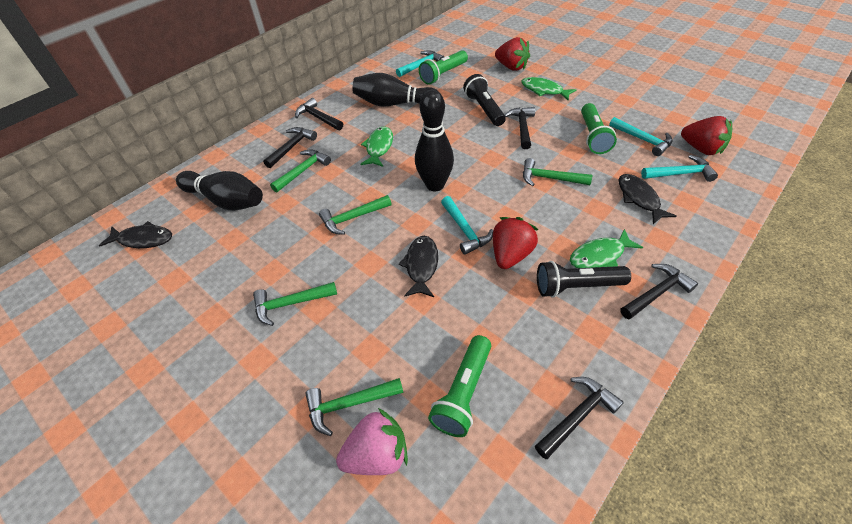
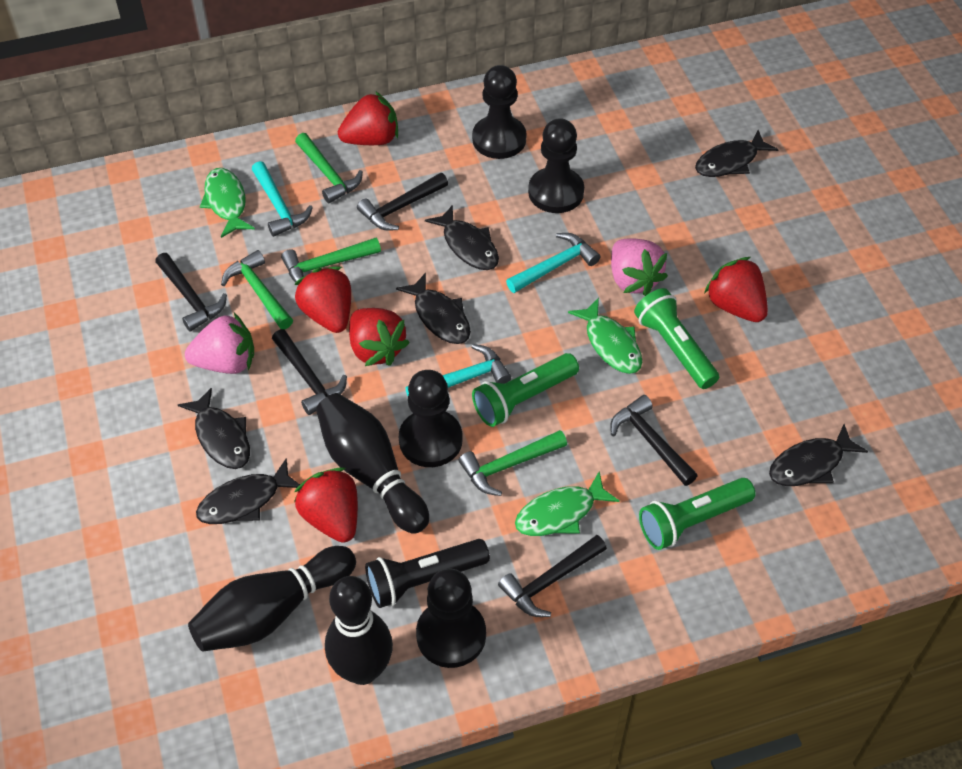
black fish: [99,221,172,248] [399,236,438,297] [619,174,676,224] = 3 -> [178,387,250,469] [196,459,300,524] [396,273,471,344] [425,205,499,270] [695,130,779,177] [769,424,868,486] = 6
black flashlight: [463,74,506,126] [537,261,631,298] = 2 -> [365,539,490,608] = 1
black pawn: none = 0 -> [399,370,462,467] [416,569,486,668] [472,65,526,159] [528,118,584,213] = 4
green hammer: [253,282,337,326] [270,149,331,193] [305,378,403,436] [319,195,392,235] [523,158,592,186] = 5 -> [221,250,293,329] [281,238,381,283] [295,133,363,203] [459,430,567,496] = 4
pink strawberry: [336,408,408,475] = 1 -> [185,313,254,374] [611,238,668,296] = 2
red strawberry: [493,217,539,269] [495,37,530,71] [681,116,732,155] = 3 -> [294,266,351,333] [294,467,358,543] [338,91,398,145] [349,308,410,366] [704,257,768,322] = 5
turquoise hammer: [396,50,444,77] [441,196,493,255] [609,117,673,156] [641,155,718,182] = 4 -> [252,161,313,237] [405,344,511,396] [506,233,600,293] = 3

